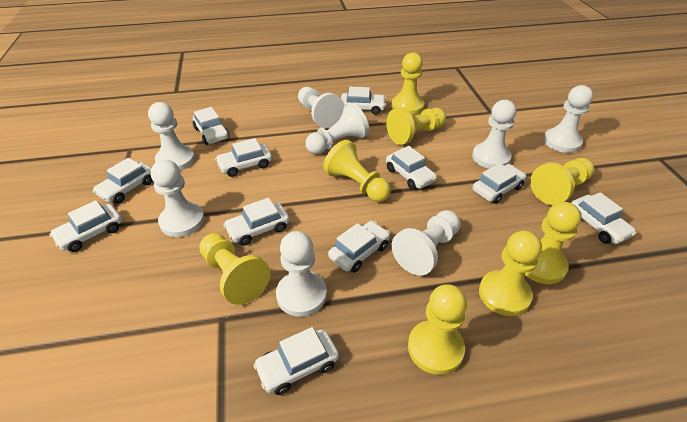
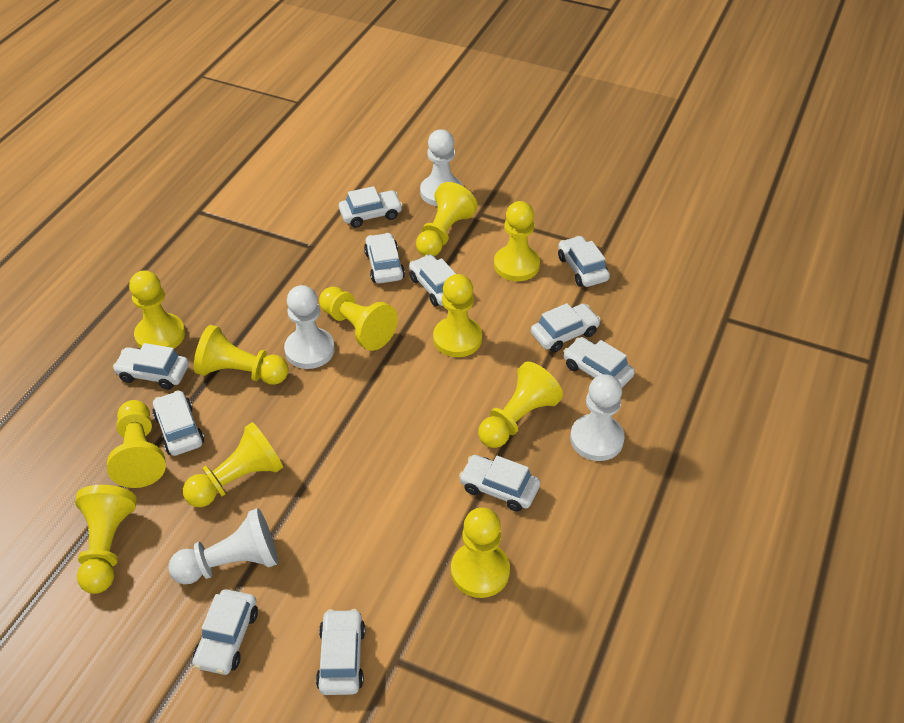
white pawn: [148,102,195,171] [151,159,204,237] [276,231,327,317] [298,87,344,128] [305,103,369,155] [392,210,461,276] [472,100,517,169] [544,85,593,153] = 8 -> [168,508,278,584] [284,285,335,369] [420,129,463,206] [570,374,625,461] = 4
yellow pawn: [199,233,270,305] [323,140,391,202] [387,107,446,145] [392,52,424,115] [408,284,467,375] [479,231,542,316] [525,202,581,284] [530,158,594,205] = 8 -> [75,485,137,594] [107,400,166,488] [129,270,185,349] [183,422,283,507] [194,325,289,385] [319,286,398,351] [416,182,478,256] [433,274,482,357] [451,508,510,598] [478,362,563,448] [494,201,540,281] = 11

